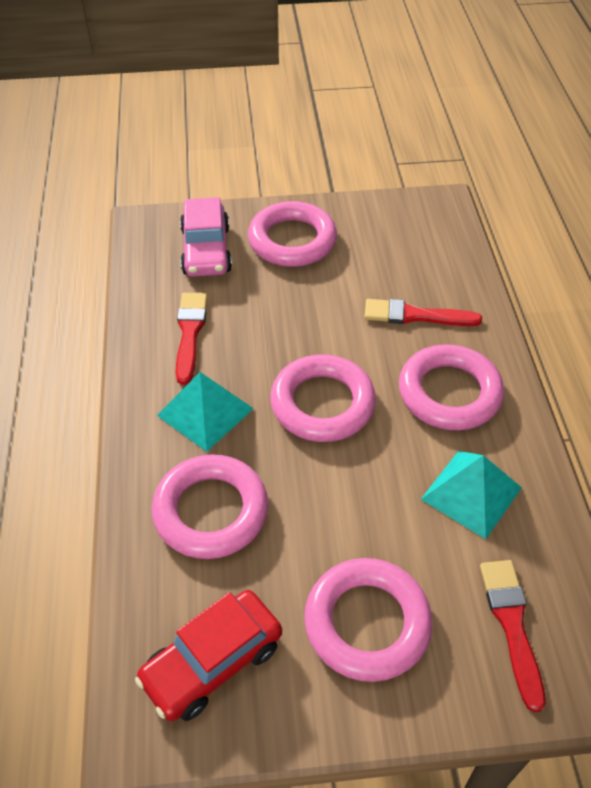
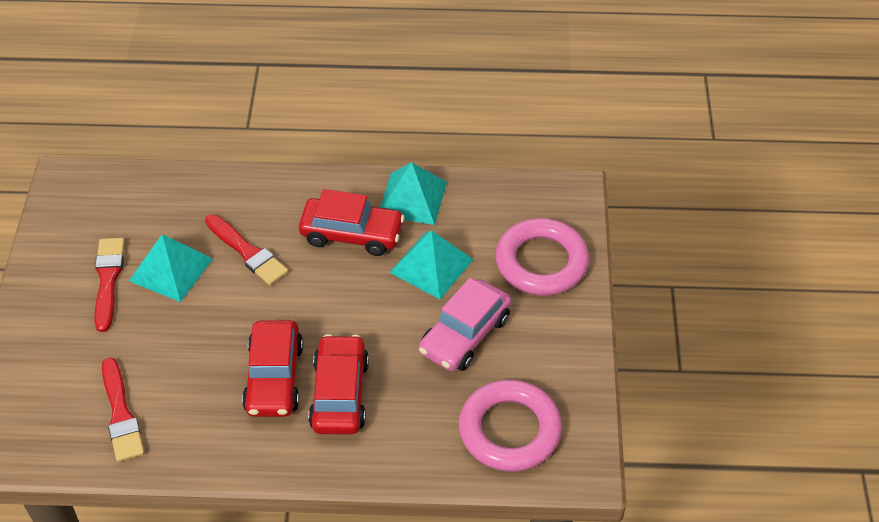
pink ring: [152,454,268,559] [248,201,337,267] [270,355,376,442] [304,558,433,682] [399,344,504,430] = 5 -> [459,380,562,472] [496,218,589,295] = 2
red car: [135,590,282,721] = 1 -> [242,320,303,417] [299,189,405,256] [308,334,369,435] = 3
turquoise pyramid: [157,372,254,452] [421,451,522,539] = 2 -> [129,234,213,302] [380,162,447,225] [389,230,474,299] = 3

